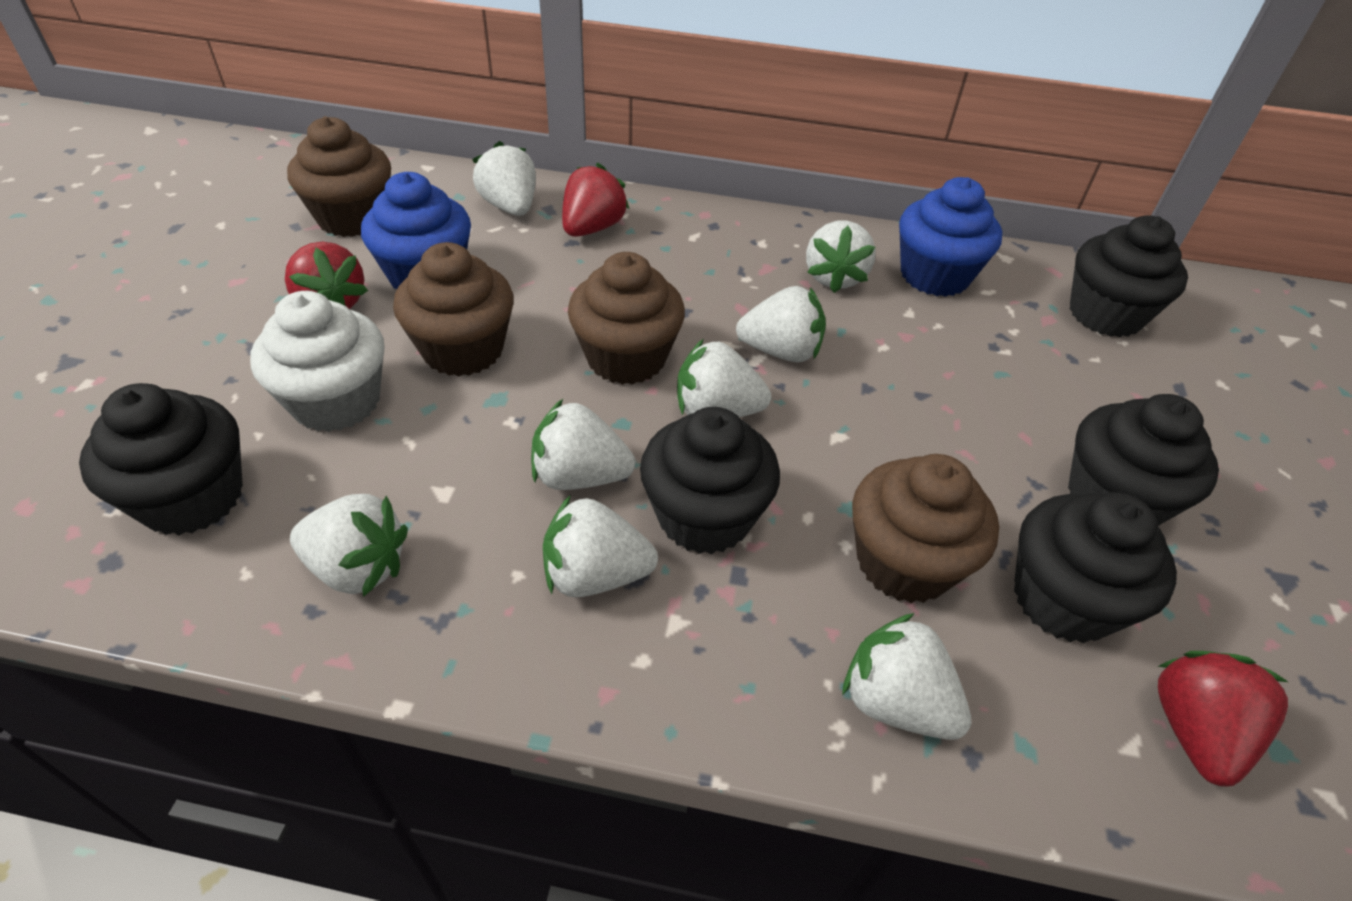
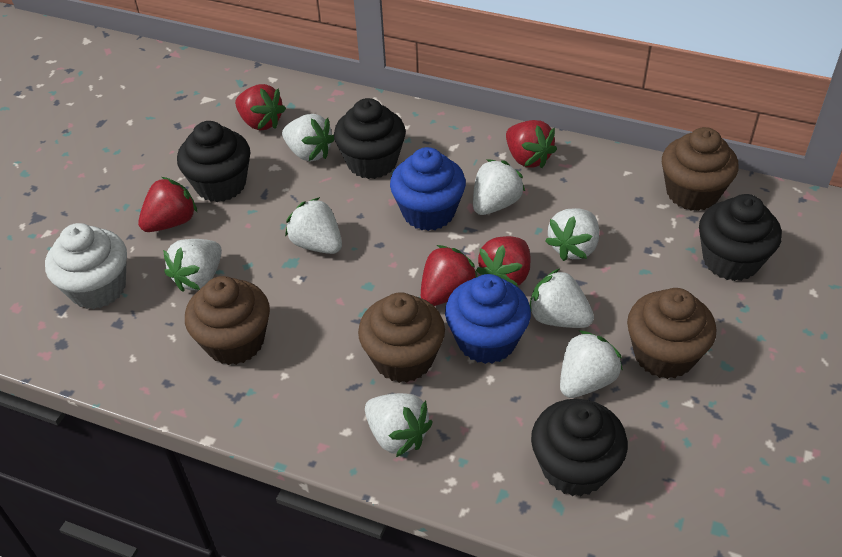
black cupcake: [79,383,243,536] [640,407,780,554] [1014,492,1177,643] [1068,394,1219,526] [1070,215,1188,337] = 5 -> [177,121,250,202] [334,98,406,179] [531,399,628,496] [699,194,782,281] = 4
red strawberry: [285,242,368,309] [562,163,629,237] [1157,651,1288,787] = 3 -> [138,177,197,232] [235,84,286,130] [421,245,478,306] [476,236,530,287] [506,120,557,168] = 5

